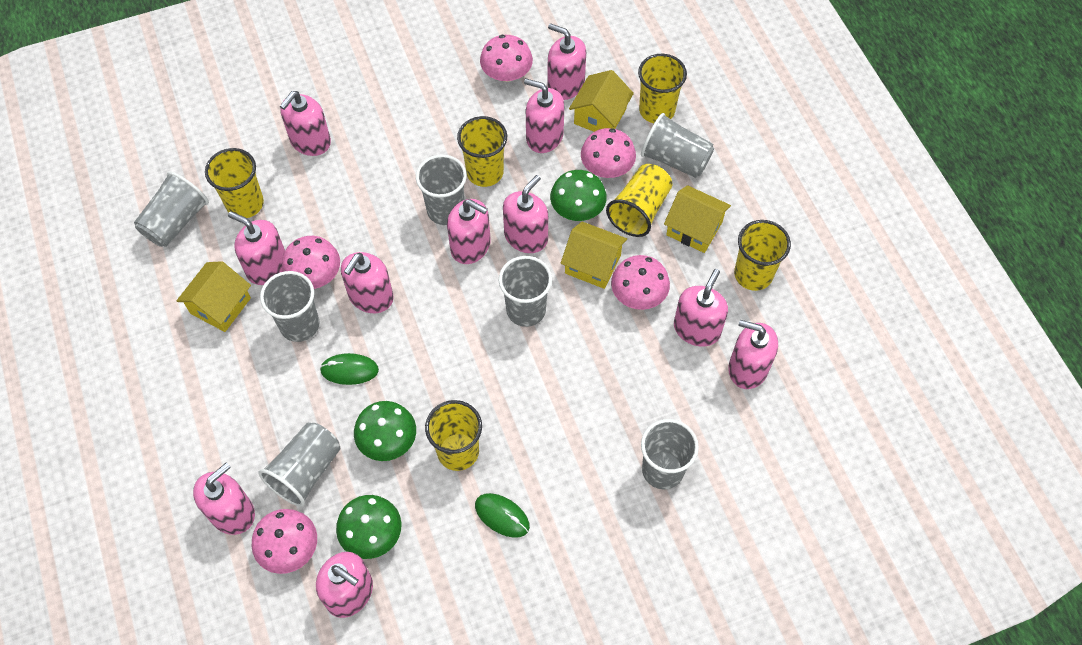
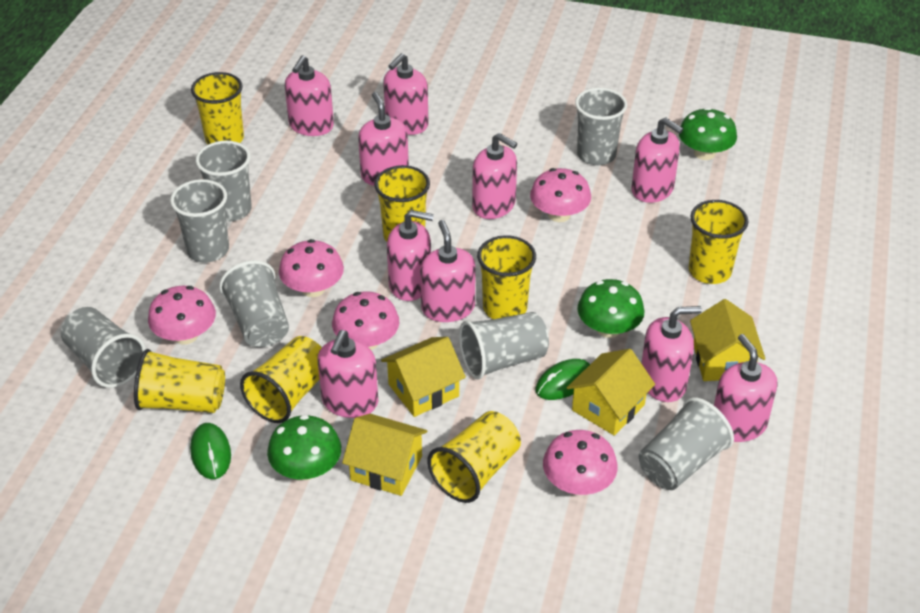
pink soap dispenser: [193,463,255,535] [228,211,285,285] [280,91,331,156] [316,552,373,618] [341,252,394,313] [447,199,490,264] [503,175,548,253] [524,79,564,153] [547,23,586,100] [674,269,728,347] [728,320,778,389] = 11 -> [285,55,334,136] [317,330,378,418] [358,92,409,186] [383,53,429,135] [387,210,434,301] [420,220,476,322] [472,133,517,219] [631,118,683,203] [641,306,702,402] [714,334,778,442] = 10
yellow cup: [205,148,264,218] [425,400,482,471] [457,116,507,187] [606,164,673,237] [638,54,687,123] [734,220,791,291] = 6 -> [134,349,225,413] [191,72,244,144] [240,336,322,423] [374,165,430,242] [427,411,521,503] [477,235,536,319] [689,200,748,284] = 7

